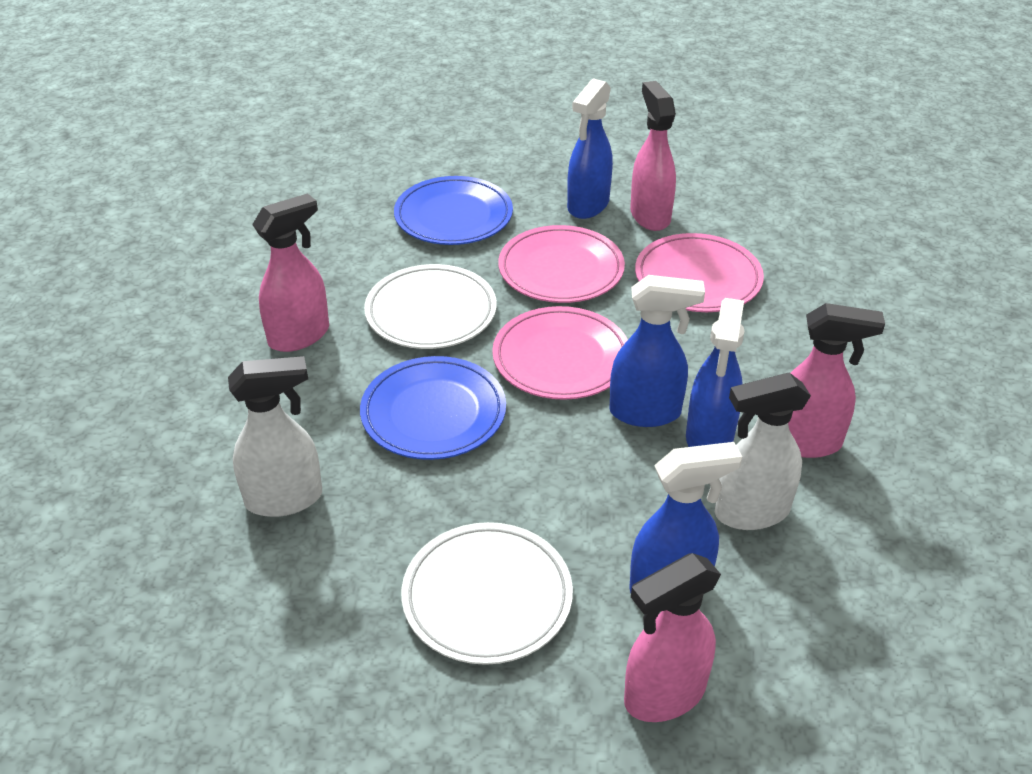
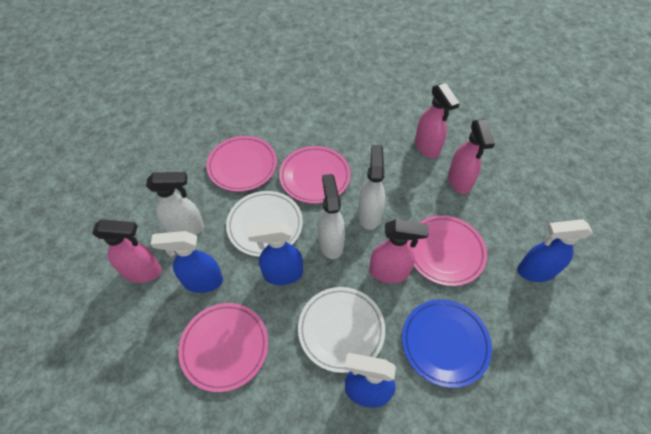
blue plate: [360,356,506,460] [394,176,513,245] = 2 -> [402,299,492,388] = 1
pink plate: [492,306,628,400] [498,225,625,303] [635,233,764,312] = 3 -> [178,303,268,392] [206,136,277,192] [279,146,351,204] [407,215,487,286] = 4
white spray bottle: [228,356,322,517] [715,373,811,530] = 2 -> [146,172,204,235] [318,174,345,259] [358,145,385,230] = 3

